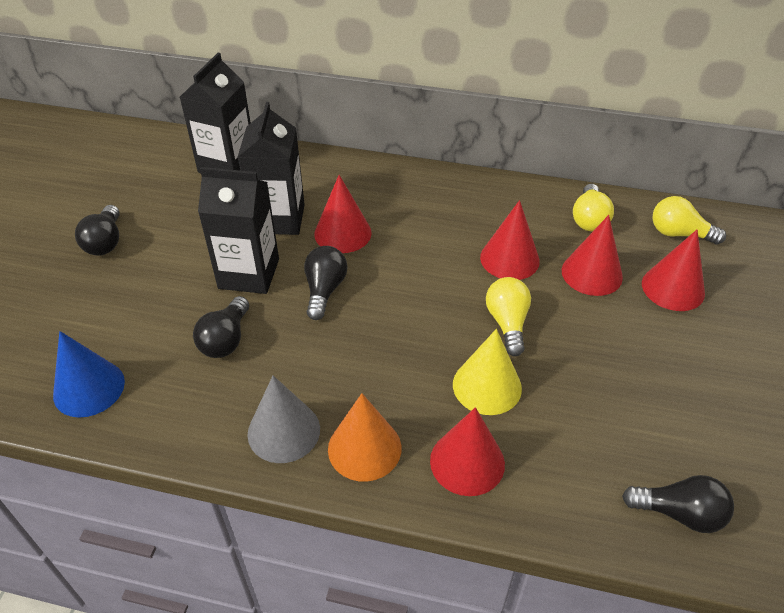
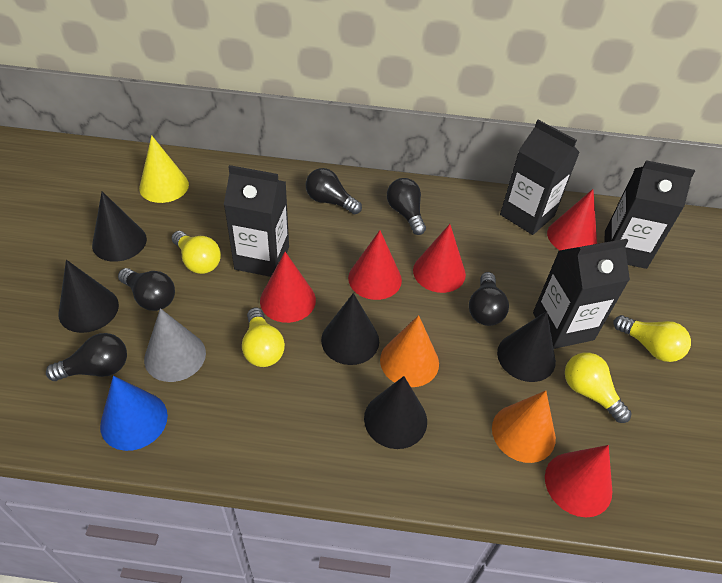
black carton: [180,53,251,173] [198,167,279,294] [238,102,305,235] = 3 -> [224,165,289,277] [500,120,580,235] [533,239,630,349] [605,160,695,269] = 4
black cone: none = 0 -> [59,260,119,333] [92,191,147,262] [321,293,379,365] [364,376,427,449] [497,311,556,382] = 5
black light bulb: [75,205,120,256] [193,296,249,358] [304,246,347,320] [622,475,734,533] = 4 -> [46,333,127,381] [118,268,175,311] [306,168,362,214] [387,178,426,235] [469,272,509,326] = 5
orange cone: [328,393,401,482] = 1 -> [380,315,439,387] [492,391,556,463] = 2
yellow light bulb: [486,277,531,356] [573,184,614,231] [652,196,726,245] = 3 -> [172,231,221,274] [242,308,285,367] [565,352,632,423] [613,315,691,362] = 4

